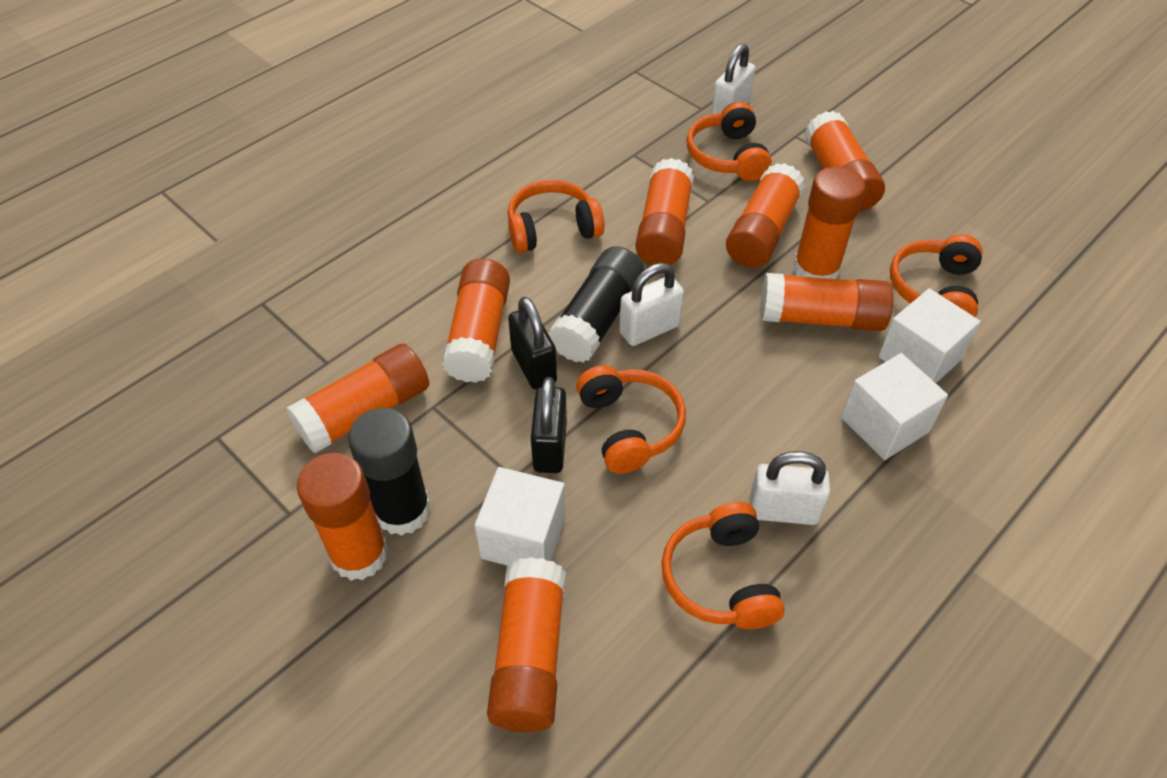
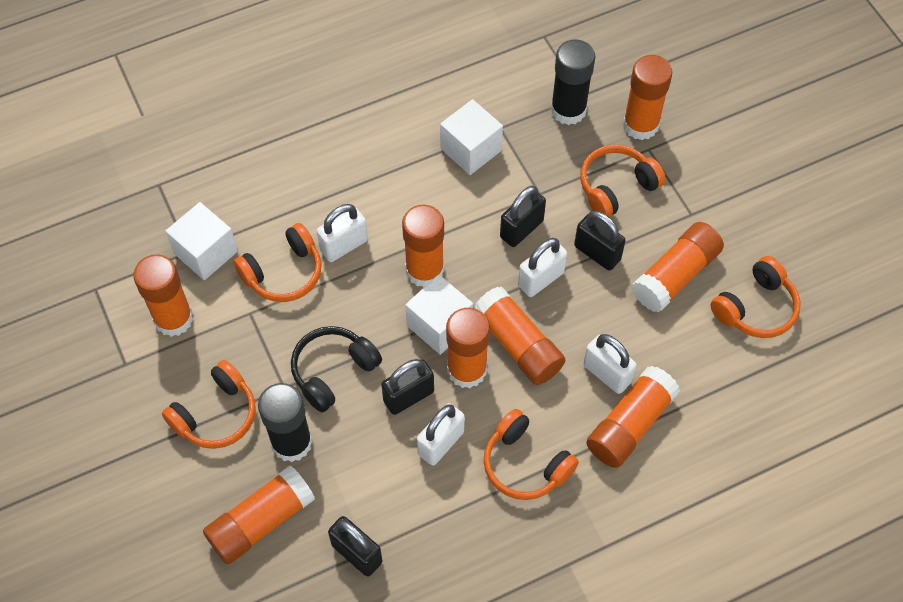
black headphones: none = 0 -> [291,326,382,412] = 1
black padlock: [508,297,557,390] [531,377,567,473] = 2 -> [328,516,382,576] [381,359,434,415] [500,186,546,247] [574,211,626,271] = 4
orange glue stick: [287,344,429,453] [297,453,388,581] [442,258,510,383] [487,557,566,732] [635,158,694,265] [726,163,805,268] [760,273,893,331] [793,166,866,279] [804,111,885,212] = 9 -> [133,255,193,337] [203,465,315,564] [402,205,444,287] [446,308,490,388] [473,286,565,385] [586,366,680,468] [623,55,672,140] [632,222,724,313] = 8
white padlock: [619,263,684,346] [711,43,756,114] [749,451,830,525] = 3 -> [317,204,368,262] [417,403,465,466] [518,238,567,297] [583,334,637,394] = 4

